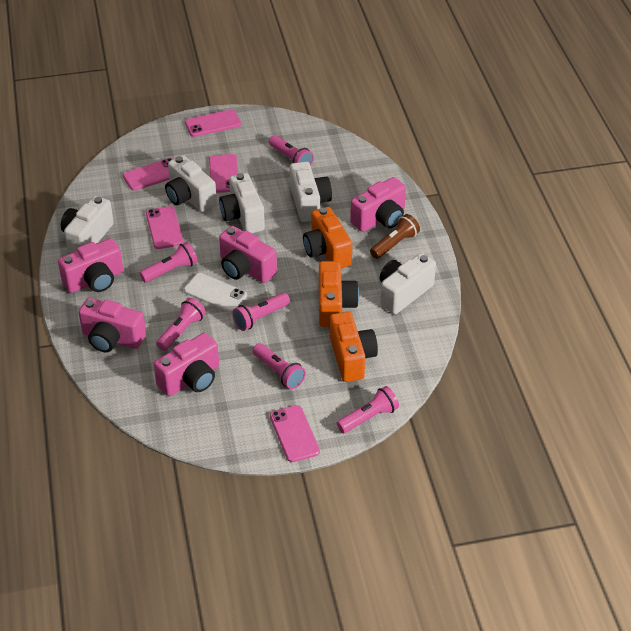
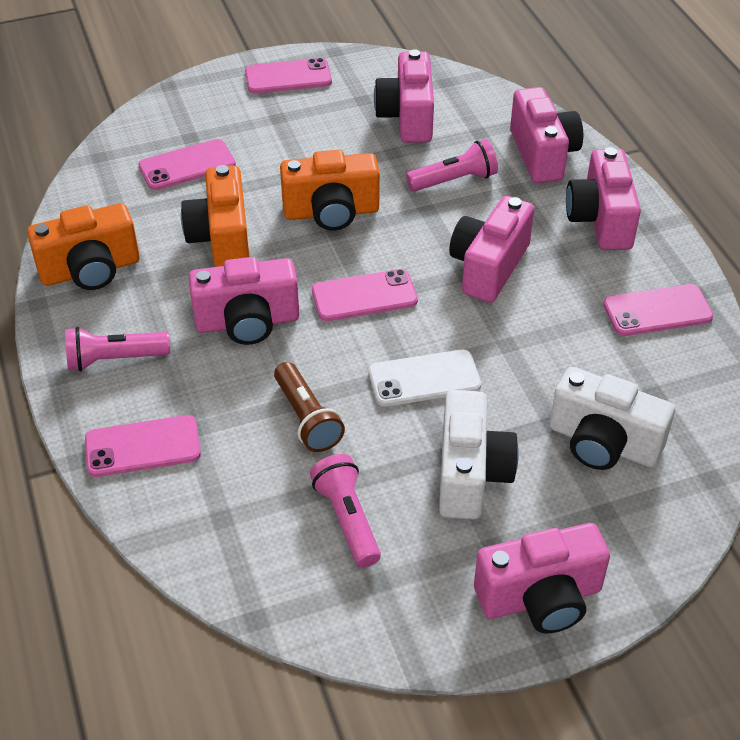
pink camera: [58,238,123,293] [79,298,146,352] [154,333,219,396] [219,226,277,283] [350,177,406,232] = 5 -> [188,257,299,345] [374,49,434,143] [449,196,534,303] [474,523,610,633] [510,87,583,183] [566,147,641,250] = 6
pink flashlight: [140,242,198,282] [156,298,206,351] [232,293,290,331] [253,343,306,389] [269,135,314,166] [337,386,399,433] = 6 -> [65,327,170,371] [310,454,381,567] [406,139,498,192] = 3
white camera: [61,196,114,254] [165,155,217,212] [219,173,265,233] [290,161,332,222] [380,253,436,314] = 5 -> [439,390,519,519] [549,367,675,470] = 2

